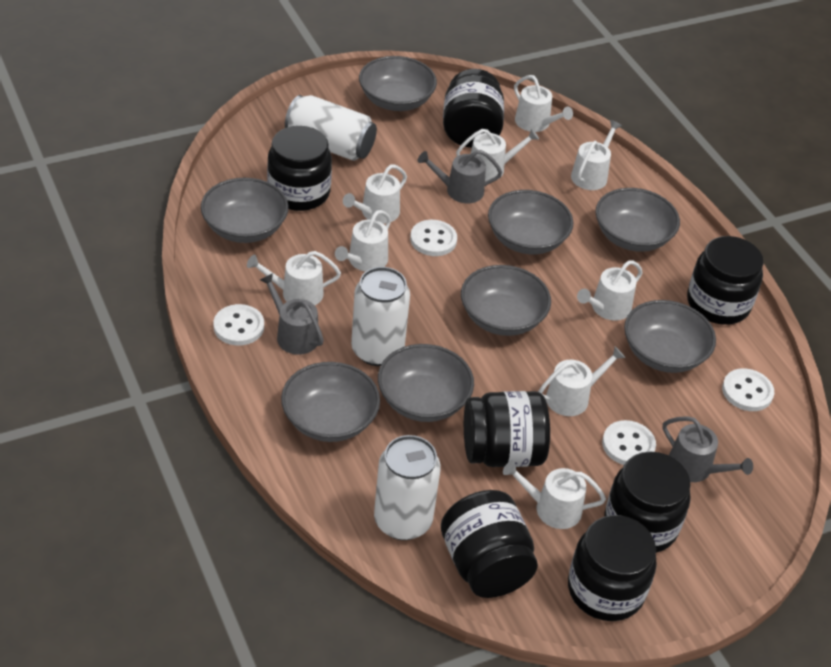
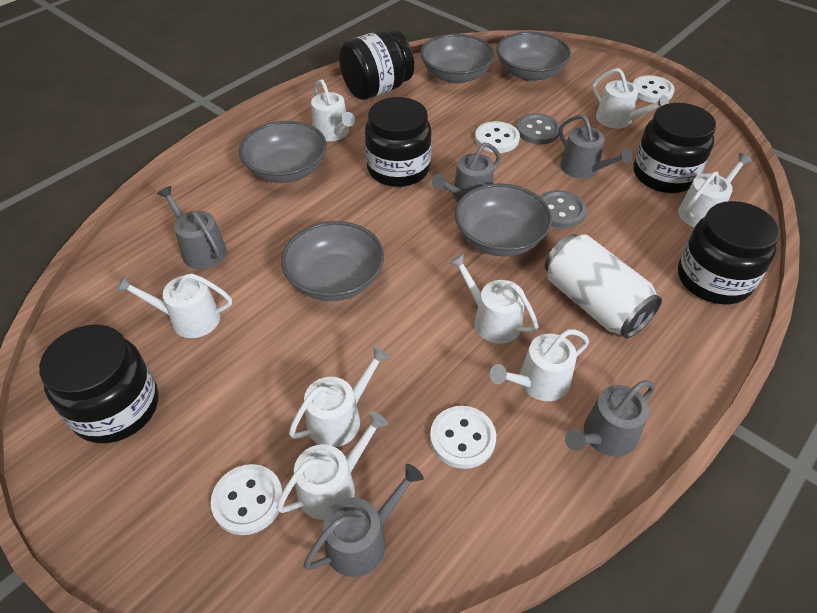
black jar: [267,126,332,211] [441,490,538,598] [443,69,504,148] [464,391,550,467] [568,515,657,621] [604,451,691,553] [687,236,764,325] = 7 -> [39,324,158,443] [339,30,414,100] [365,97,432,187] [633,103,716,193] [678,201,780,304] = 5
grey bowl: [201,178,289,243] [281,362,380,442] [359,56,437,111] [378,344,474,422] [461,265,551,336] [488,190,573,254] [595,188,680,252] [624,300,716,373] = 8 -> [239,121,327,183] [281,221,384,301] [420,34,495,84] [455,183,552,257] [496,32,571,81] = 5
grey button: none = 0 -> [516,113,561,144] [540,190,587,229] = 2
grey watering can: [260,273,324,355] [418,150,502,203] [662,416,753,482] = 3 -> [157,186,227,269] [304,464,424,577] [432,143,501,202] [559,115,633,179] [565,380,655,457] = 5
white can: [285,95,377,161] [351,267,410,366] [374,435,441,540] = 3 -> [545,234,662,338] = 1
white watering can: [247,251,341,305] [335,210,391,272] [343,165,407,224] [456,128,539,181] [503,461,606,529] [514,75,573,132] [538,346,625,416] [571,120,622,190] [577,260,643,321] = 9 -> [116,274,232,338] [276,411,388,520] [289,346,390,447] [311,80,355,141] [449,253,538,344] [490,329,589,401] [592,68,669,129] [678,153,752,227] = 8

